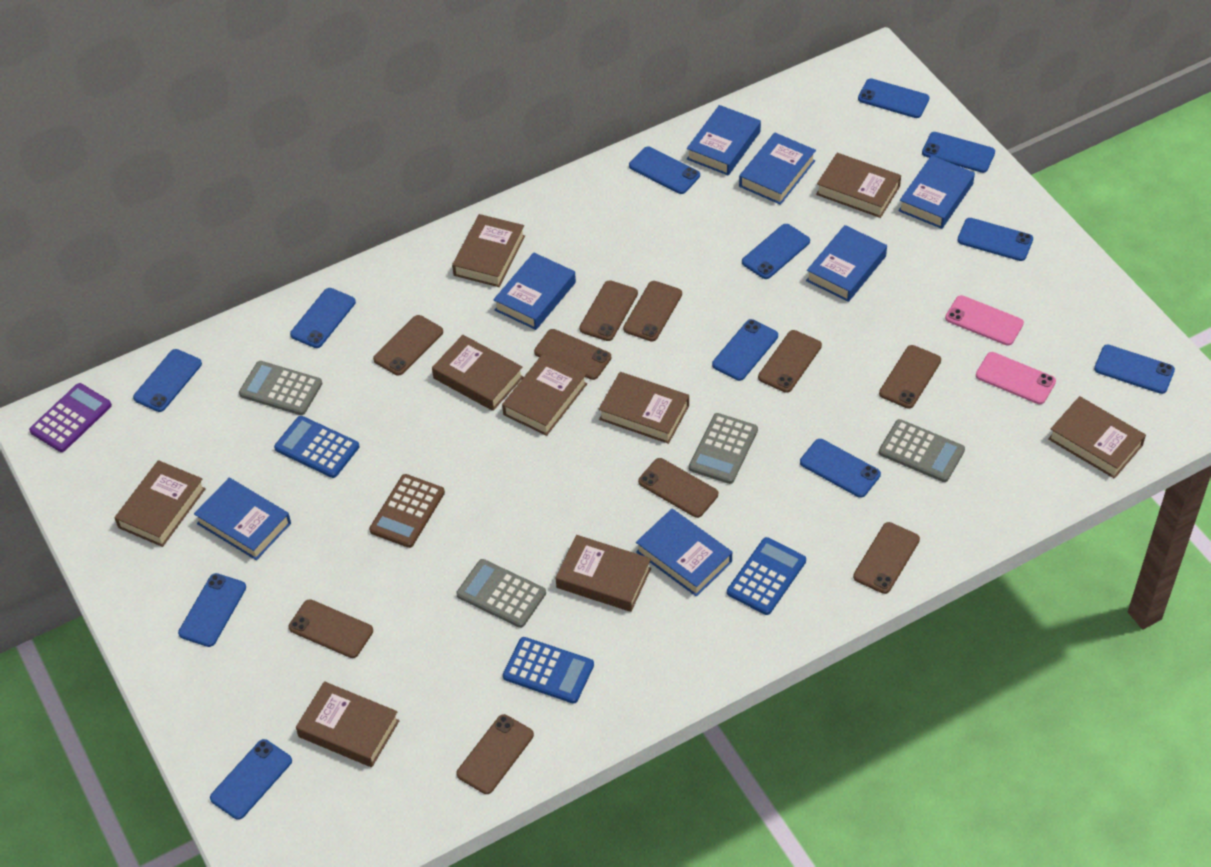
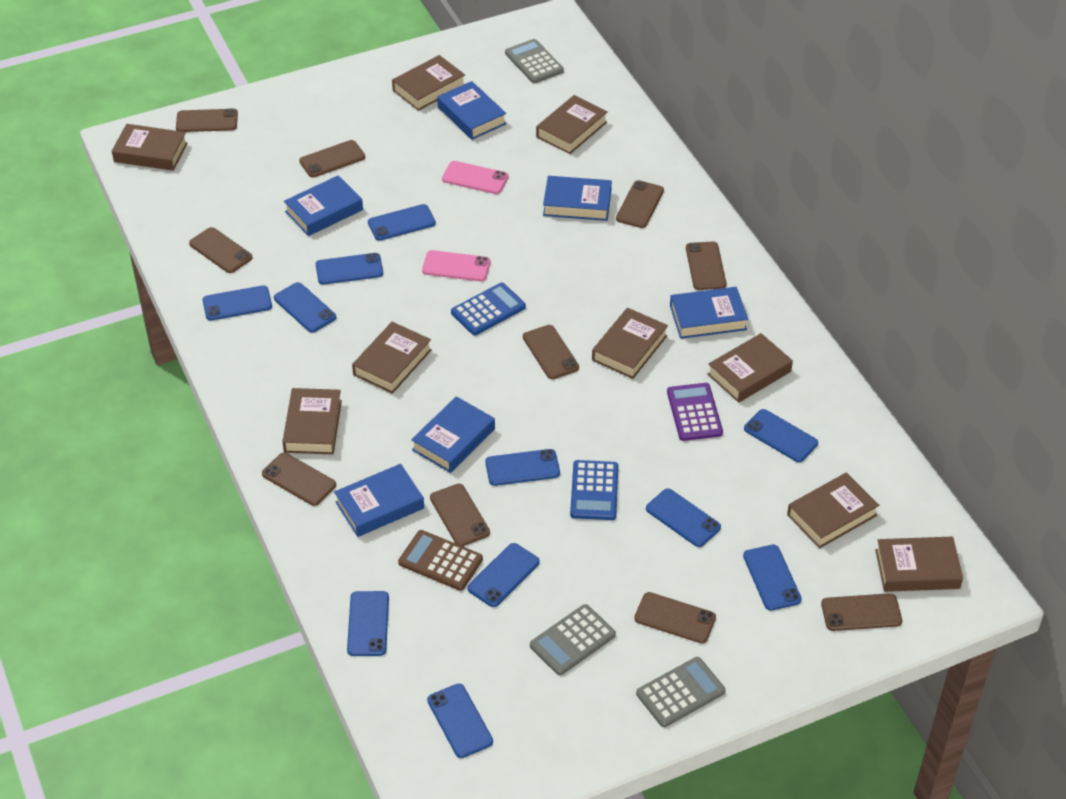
blue book: [194,478,291,560] [493,253,576,330] [636,509,732,597] [687,105,761,175] [739,133,816,205] [806,225,887,302] [898,155,975,229] = 7 -> [284,175,363,236] [334,464,424,537] [411,396,495,473] [437,81,507,140] [543,176,612,221] [670,287,748,339] = 6
blue calculator: [274,416,359,478] [503,637,594,704] [727,537,806,615] = 3 -> [451,283,526,335] [570,460,618,520] = 2
blue phone: [133,349,202,412] [178,573,246,647] [210,739,292,820] [290,288,356,348] [629,147,700,194] [712,319,778,381] [742,224,810,279] [800,439,881,498] [858,79,930,118] [922,132,995,173] [957,218,1033,261] [1094,345,1175,394] = 12 -> [203,285,272,321] [274,282,336,333] [316,253,383,285] [347,591,389,656] [368,204,436,241] [427,684,493,758] [468,543,540,607] [485,449,560,486] [646,488,721,547] [743,545,802,611] [744,409,818,462] = 11
grey calculator: [239,361,322,415] [456,559,546,628] [689,413,758,484] [879,419,965,482] = 4 -> [505,39,564,83] [530,604,616,675] [636,657,726,727] = 3

